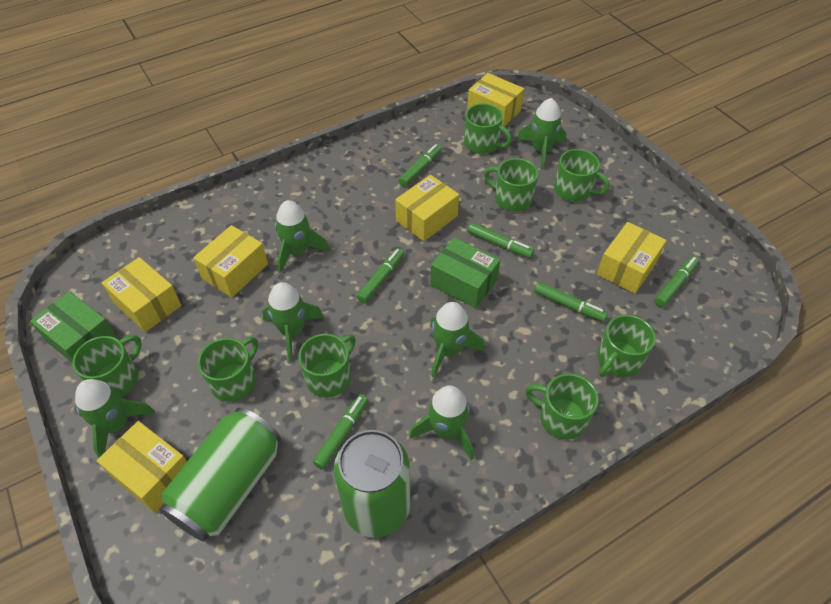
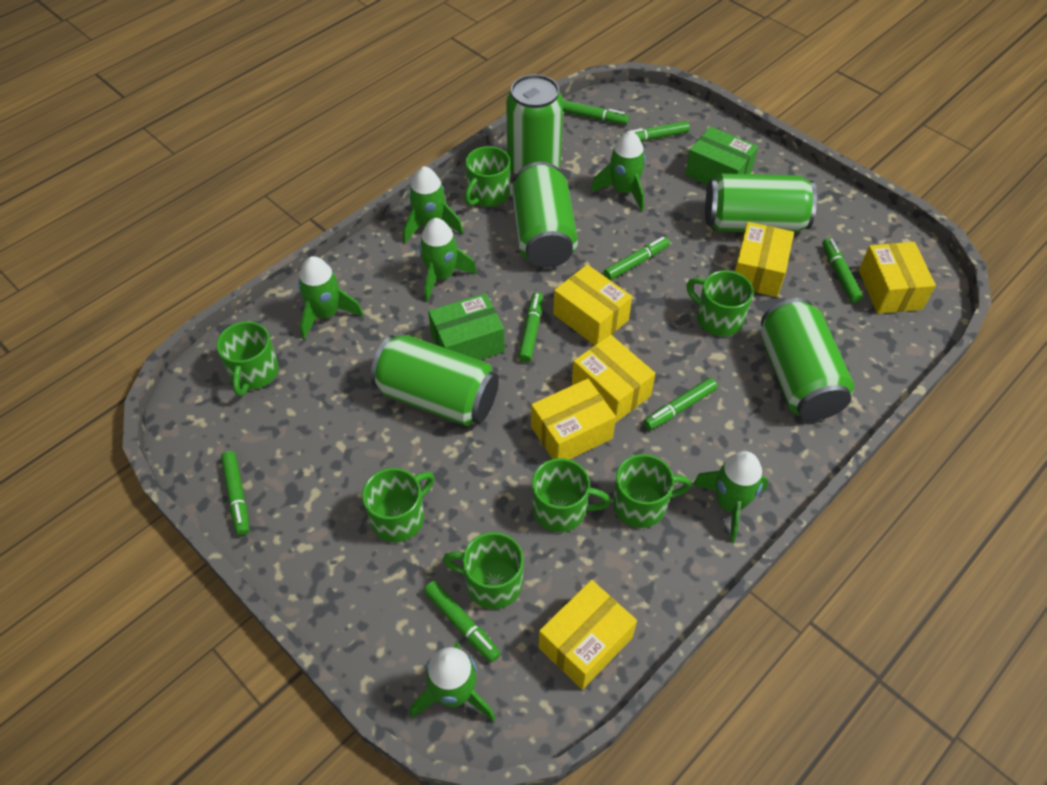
green can: [159,408,281,542] [334,430,410,538] = 2 -> [370,335,499,426] [506,74,563,175] [512,162,578,268] [705,173,817,234] [761,298,855,420] = 5
green marker: [313,394,368,469] [357,248,404,303] [399,144,442,187] [468,223,534,258] [534,282,608,322] [654,256,699,307] = 6 -> [221,451,250,536] [424,581,501,662] [518,292,543,362] [563,100,629,125] [603,237,670,281] [621,121,690,142] [644,378,717,430] [822,238,863,303] = 8
green mug: [73,335,142,397] [198,337,258,402] [298,334,356,397] [464,103,512,154] [484,158,538,212] [525,374,598,440] [554,149,610,202] [597,315,656,377] = 8 -> [217,321,279,397] [362,468,435,542] [443,532,524,609] [465,146,510,207] [532,458,611,532] [613,454,691,528] [686,270,753,336] = 7

